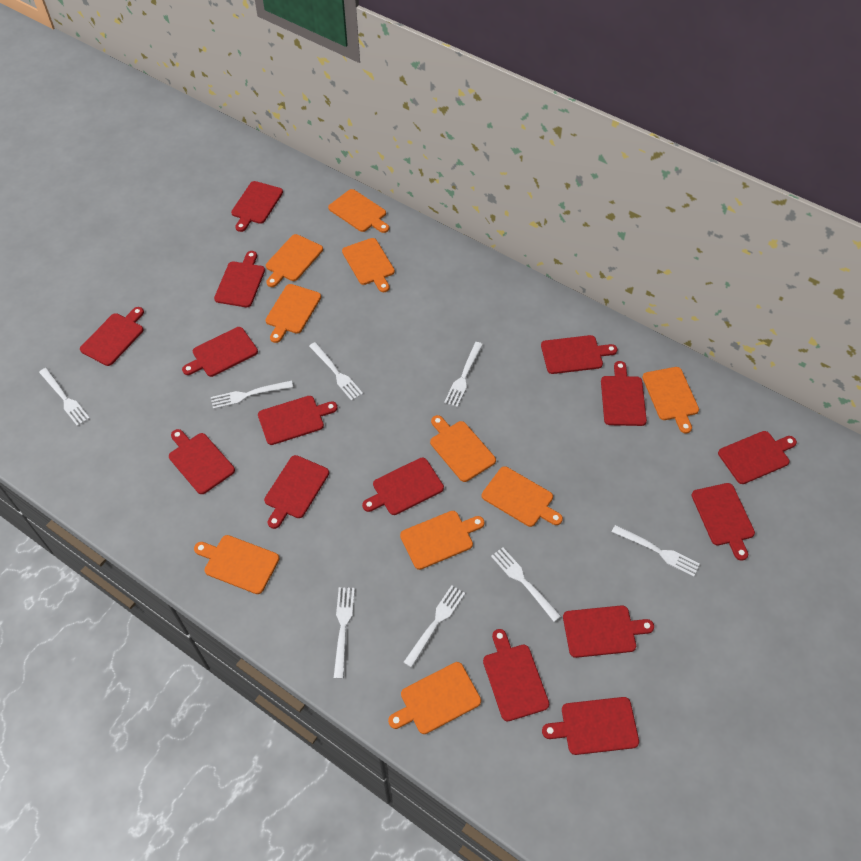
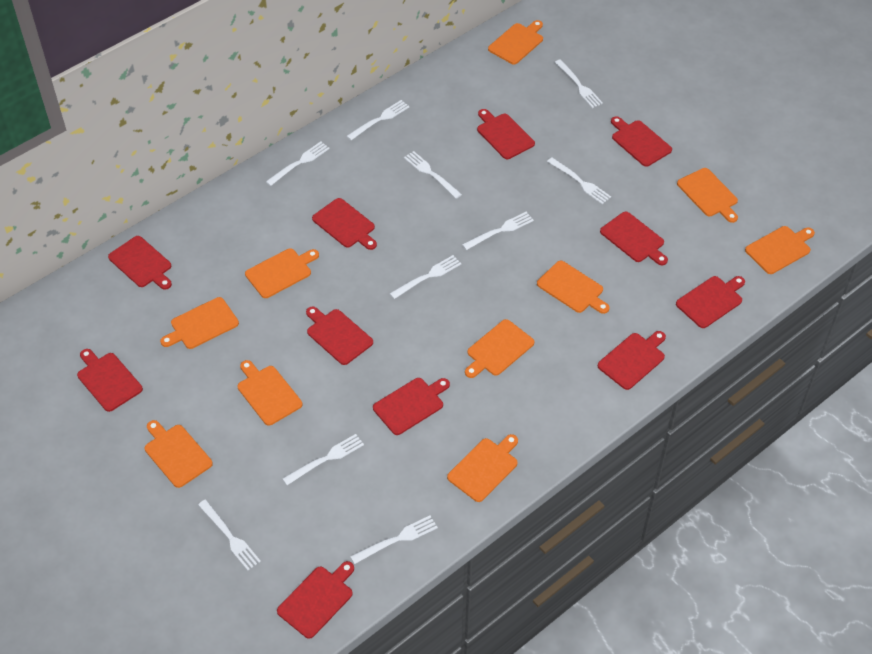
red cutting board: [80,307,144,366] [169,429,235,494] [182,327,258,377] [214,251,265,307] [231,181,283,232] [258,396,338,445] [264,455,329,529] [362,458,444,515] [483,629,549,721] [541,335,617,374] [542,697,639,755] [563,605,654,658] [601,361,647,426] [692,483,755,561] [718,431,797,484] = 15 -> [77,349,143,412] [108,236,172,290] [277,561,354,639] [306,306,373,365] [312,198,377,250] [373,378,450,435] [477,109,535,159] [598,331,666,390] [600,212,668,265] [611,116,672,167] [676,276,745,328] = 11
white fork: [39,368,90,426] [211,380,293,409] [309,342,363,401] [334,587,355,679] [404,585,465,668] [444,342,483,407] [491,547,561,622] [612,525,700,577] = 8 -> [198,500,261,570] [266,142,330,186] [283,434,364,485] [347,100,410,140] [350,516,438,564] [390,255,461,299] [404,151,462,199] [462,212,534,250] [547,157,611,204] [555,59,603,108] = 10

